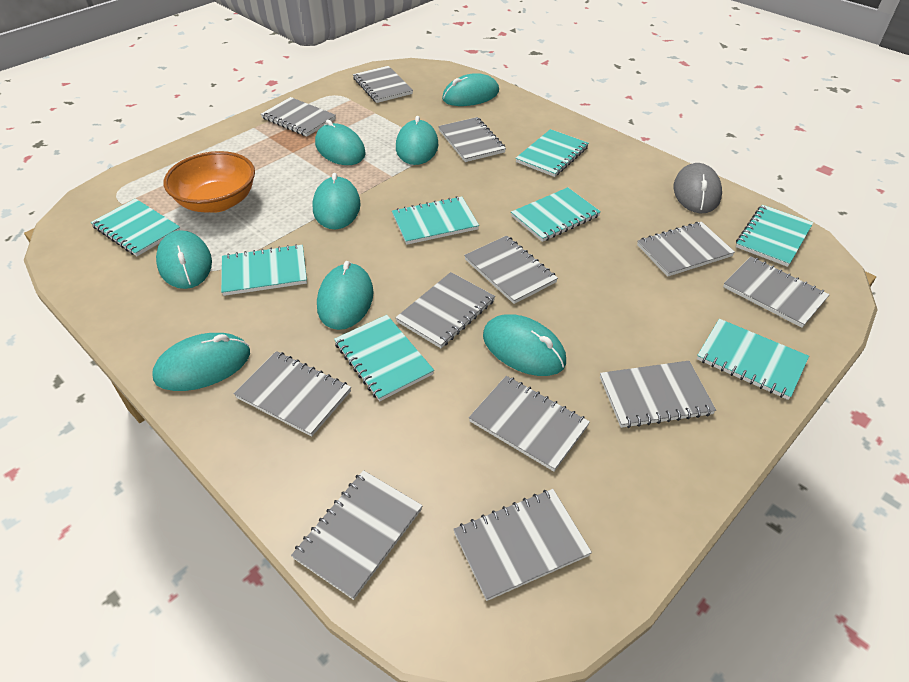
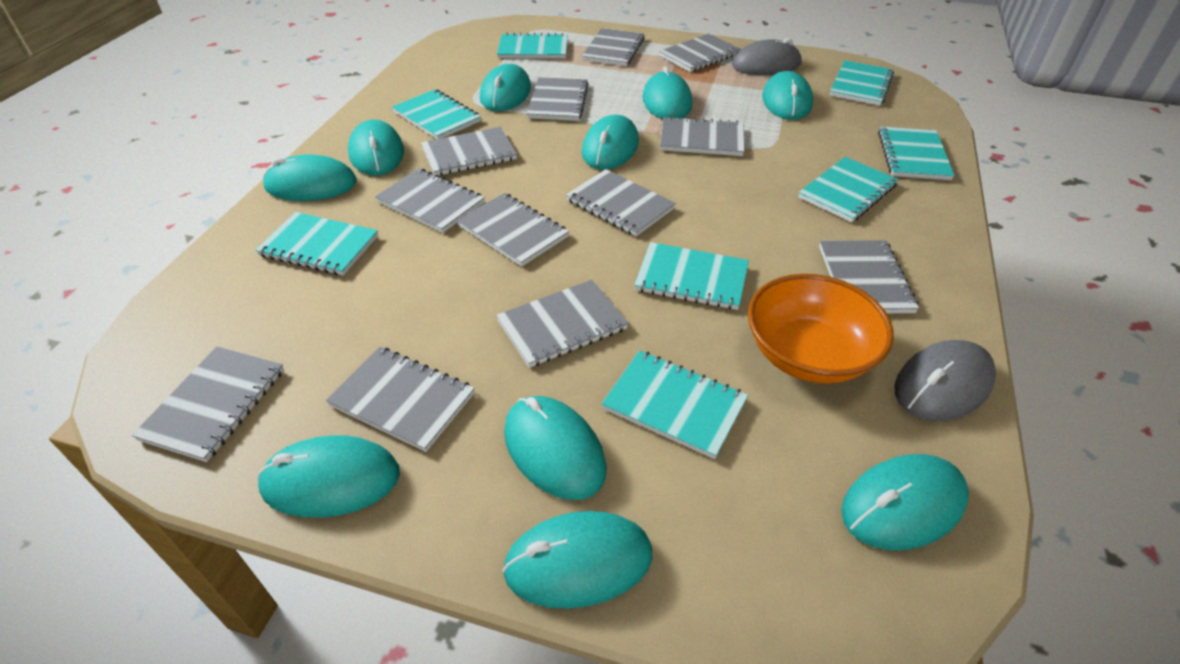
grey mouse: [673,163,722,213] = 1 -> [732,38,802,75] [894,340,996,421] = 2
turquoise mouse: [152,333,250,391] [156,230,212,289] [313,173,361,229] [315,120,366,165] [317,261,374,330] [396,116,439,165] [442,73,499,106] [483,314,566,376] = 8 -> [257,435,400,518] [263,154,356,201] [348,119,404,176] [480,64,531,111] [502,511,653,609] [504,396,607,500] [582,115,639,170] [643,66,693,119] [762,71,813,120] [841,454,969,550] = 10

